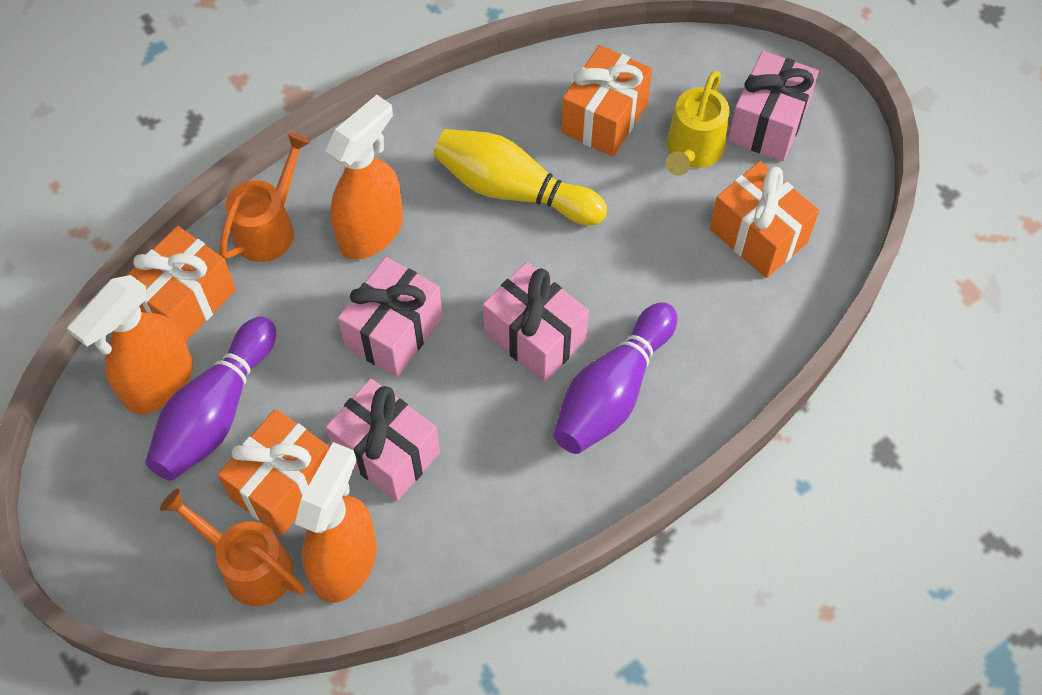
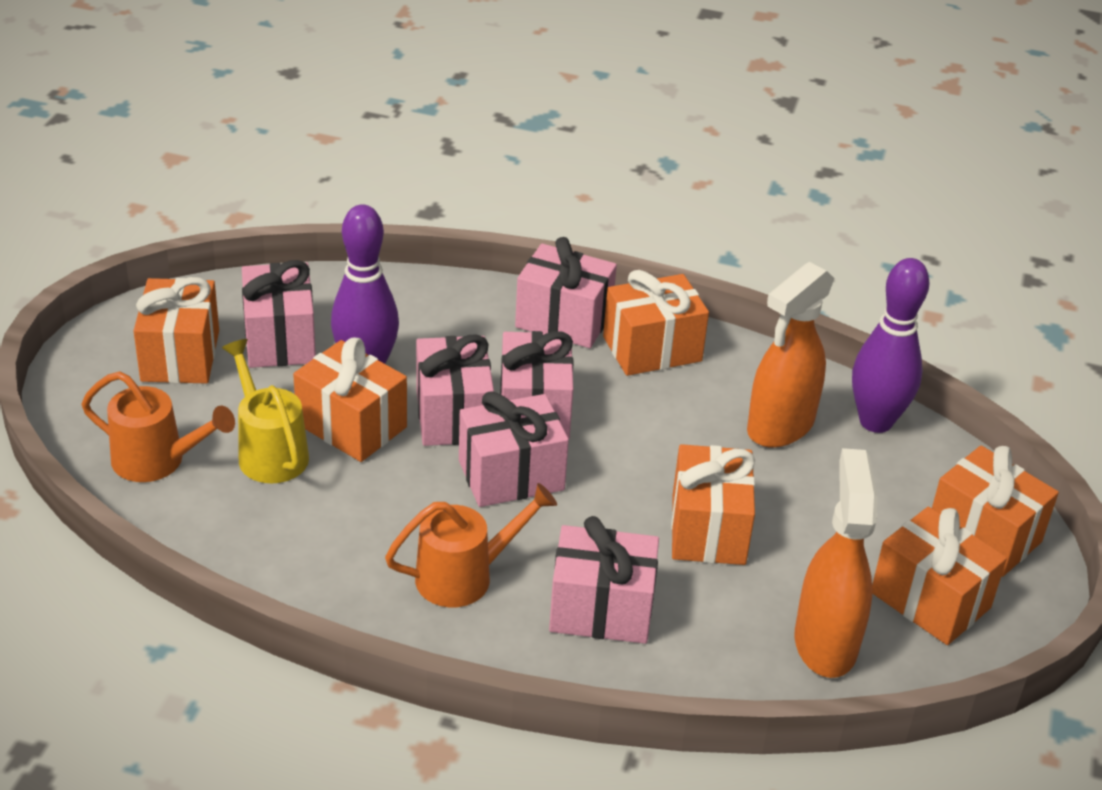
orange gift: [126,226,236,341] [218,409,329,536] [561,45,652,157] [710,161,819,278] = 4 -> [134,277,219,384] [293,338,407,462] [603,270,709,376] [671,444,755,565] [872,507,1007,645] [932,446,1059,577] = 6
orange spray bottle: [67,275,193,414] [295,442,377,603] [326,95,403,259] = 3 -> [747,262,835,448] [795,448,878,678] = 2
pink gift: [325,378,440,501] [338,257,443,377] [483,262,589,382] [728,51,819,161] = 4 -> [242,260,316,368] [416,334,494,446] [459,391,569,507] [500,331,574,439] [515,237,617,348] [549,516,659,644] = 6
yellow bowling pin: [434,129,607,225] = 1 -> none = 0

